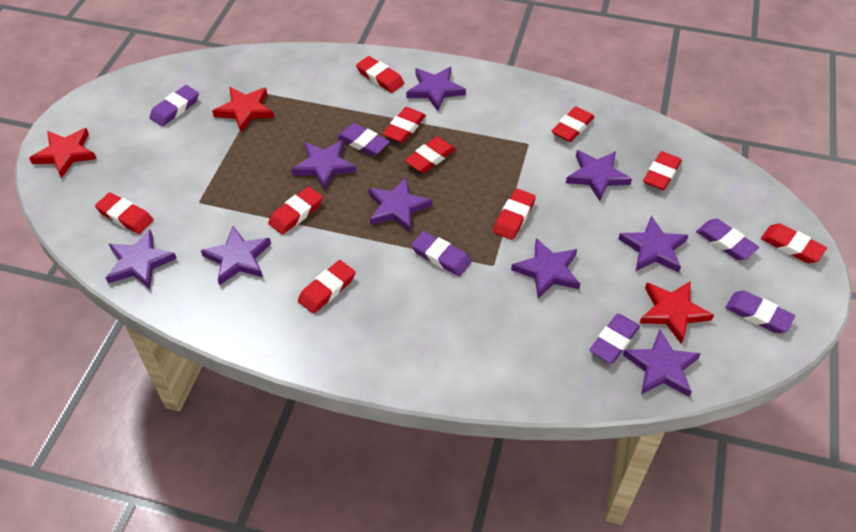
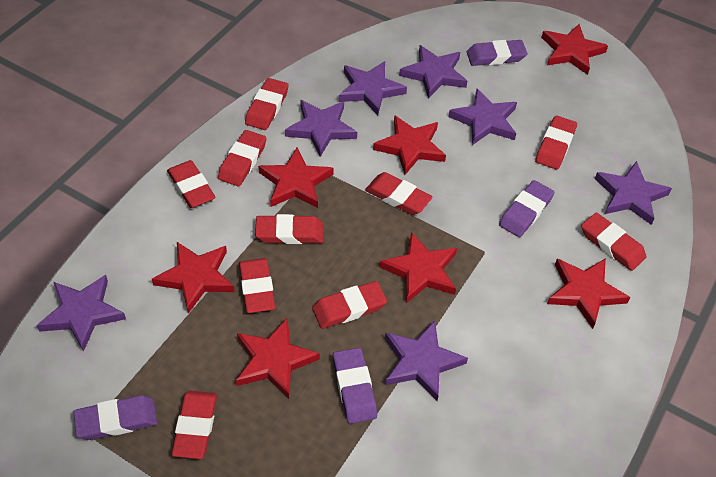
purple eraser: [149,85,199,126] [337,123,390,156] [411,231,471,276] [589,314,640,363] [696,219,759,260] [725,291,795,333] = 6 -> [74,395,157,440] [333,348,377,424] [467,40,527,66] [499,180,554,237] = 4
purple star: [106,229,177,289] [201,226,271,286] [291,140,356,191] [368,177,432,232] [406,67,466,111] [511,238,580,299] [566,150,632,201] [618,216,689,273] [623,330,701,397] = 9 -> [36,275,126,352] [285,100,357,157] [339,61,407,115] [385,320,468,401] [399,45,467,99] [448,89,517,145] [595,161,672,225] = 7
red star: [29,128,97,178] [212,87,274,132] [640,281,714,344] = 3 -> [152,242,235,314] [236,318,320,399] [258,147,334,208] [373,115,446,175] [379,232,457,303] [541,24,608,75] [547,258,630,329] = 7

